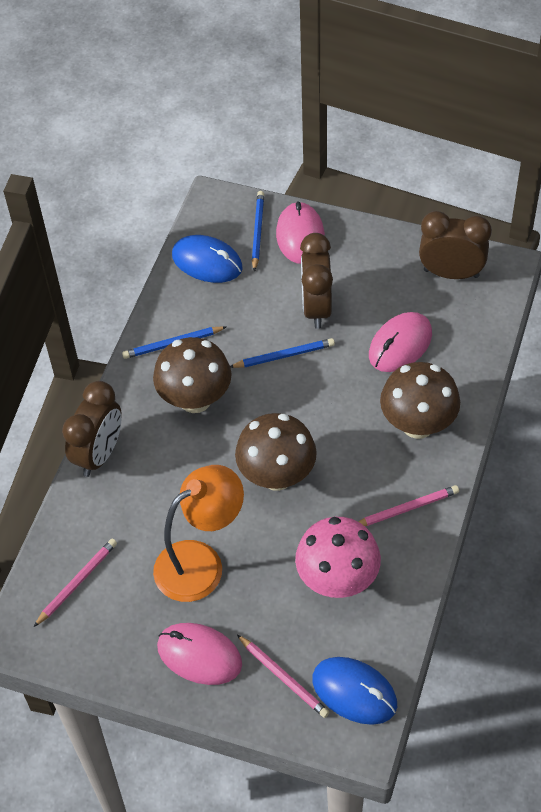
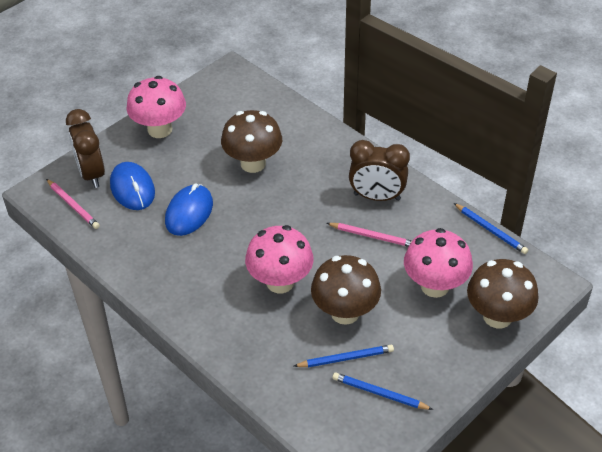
brown clock: [62,381,122,477] [300,233,333,329] [419,211,492,279] = 3 -> [66,109,105,188] [349,140,410,201] = 2
orange lamp: [153,465,244,602] = 1 -> none = 0
pink mouse: [157,623,242,685] [276,202,325,264] [369,312,432,372] = 3 -> none = 0
pink mushroom: [295,517,381,598] = 1 -> [126,76,186,138] [245,225,314,293] [404,228,473,298] = 3
pink pencil: [34,539,117,627] [237,635,330,718] [358,485,459,526] = 3 -> [46,179,100,229] [327,223,412,247] = 2

